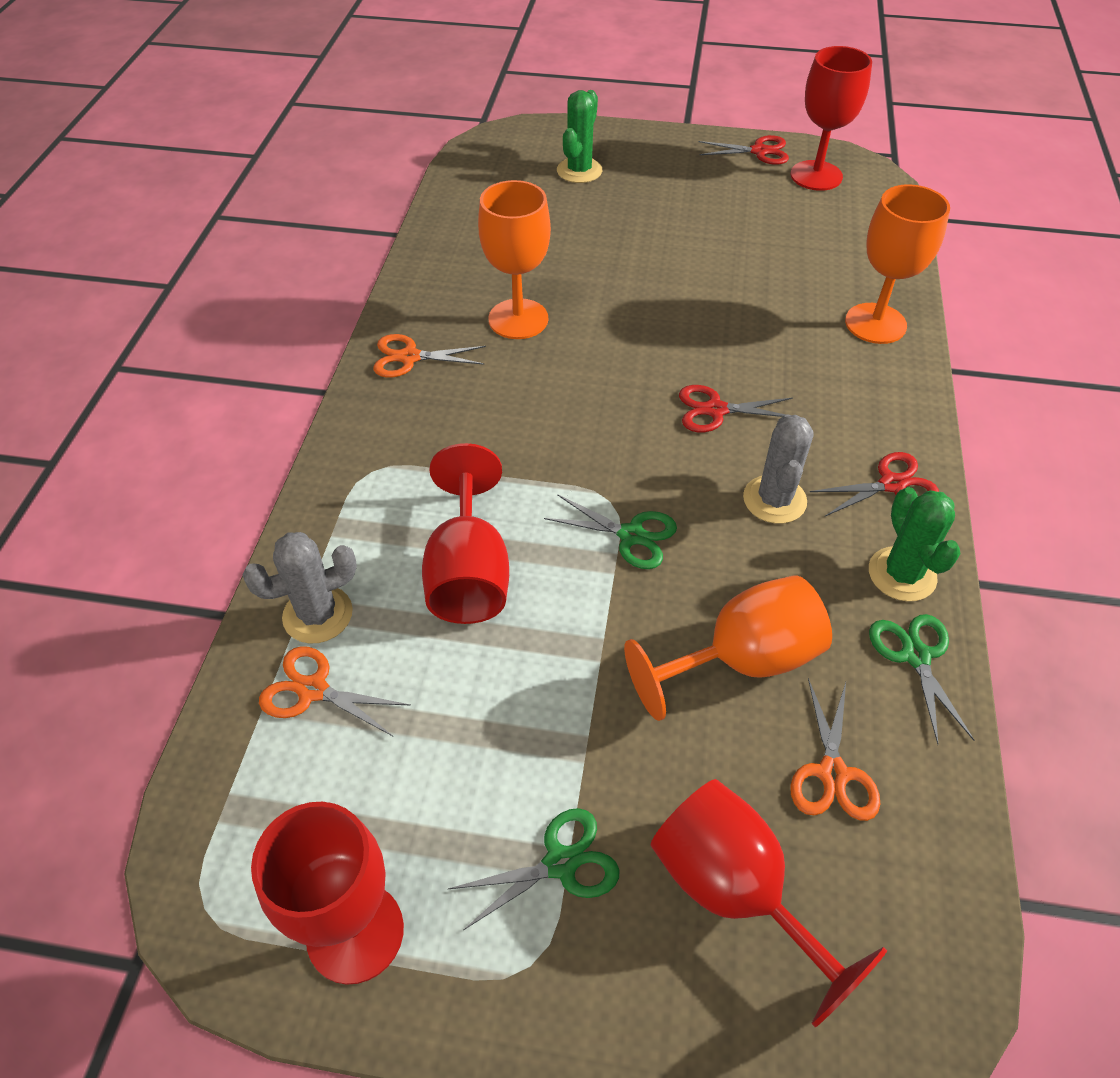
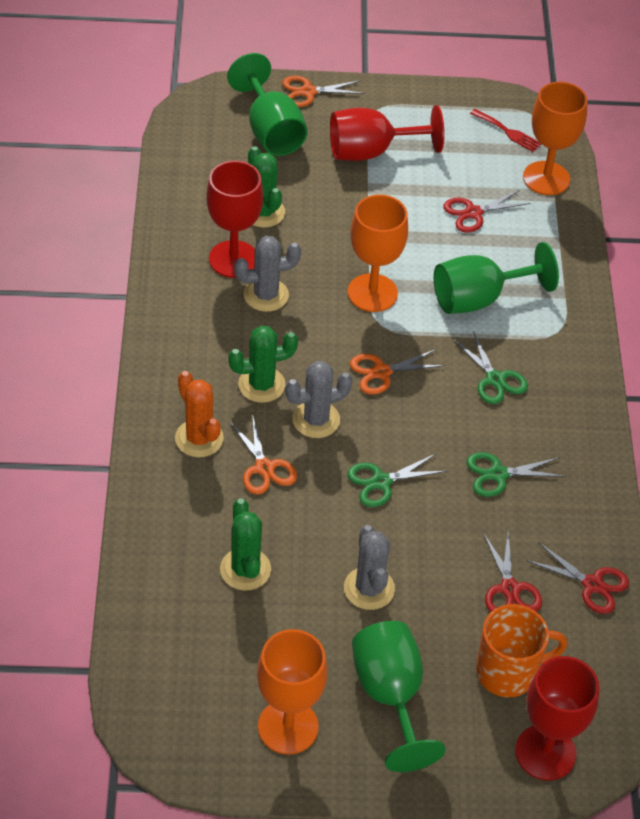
green cactus: [557,90,602,183] [869,487,961,602] = 2 -> [220,498,271,591] [228,325,298,403] [248,146,285,227] = 3
green goblet: none = 0 -> [227,53,308,156] [352,621,446,772] [434,242,559,314] = 3
grey cactus: [242,532,357,644] [743,415,814,524] = 2 -> [234,236,301,312] [285,361,353,438] [344,525,395,610] = 3
orange cactus: none = 0 -> [175,371,224,457] = 1
orange mug: none = 0 -> [476,604,567,697] = 1
red fork: none = 0 -> [470,109,541,152] = 1
red goblet: [251,802,404,985] [422,443,509,624] [650,779,887,1027] [791,46,872,191] = 4 -> [206,160,263,278] [330,105,444,161] [515,656,599,781] = 3

